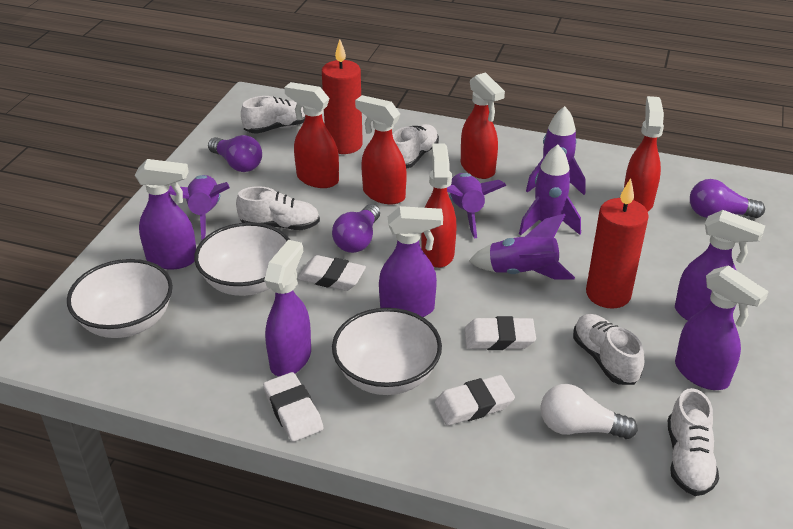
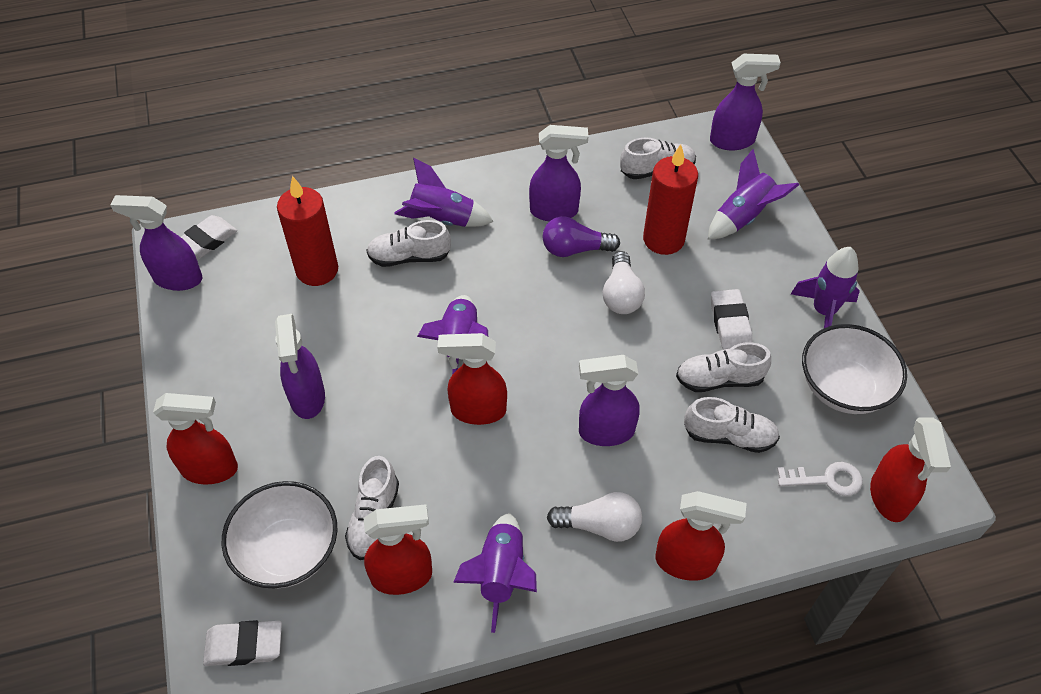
purple light bulb: [208,135,262,172] [332,204,380,253] [690,179,765,218] = 3 -> [543,216,620,257] = 1
white bowl: [67,259,173,338] [194,222,290,296] [332,308,442,395] = 3 -> [222,481,338,589] [802,324,907,414] = 2
white eraser: [263,372,323,442] [298,255,366,291] [435,375,515,426] [465,316,536,350] = 4 -> [181,215,237,260] [203,620,282,666] [711,289,752,349] = 3
white key: none = 0 -> [777,462,863,496] = 1
white light bulb: [540,384,638,439] = 1 -> [547,492,642,542] [603,251,645,314] = 2

